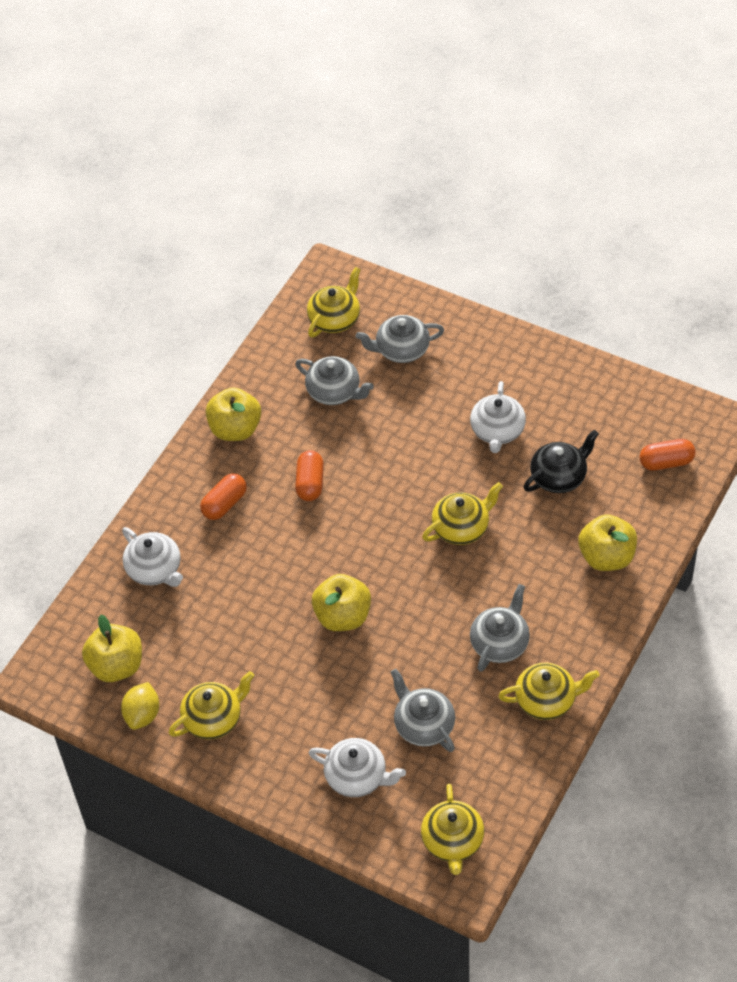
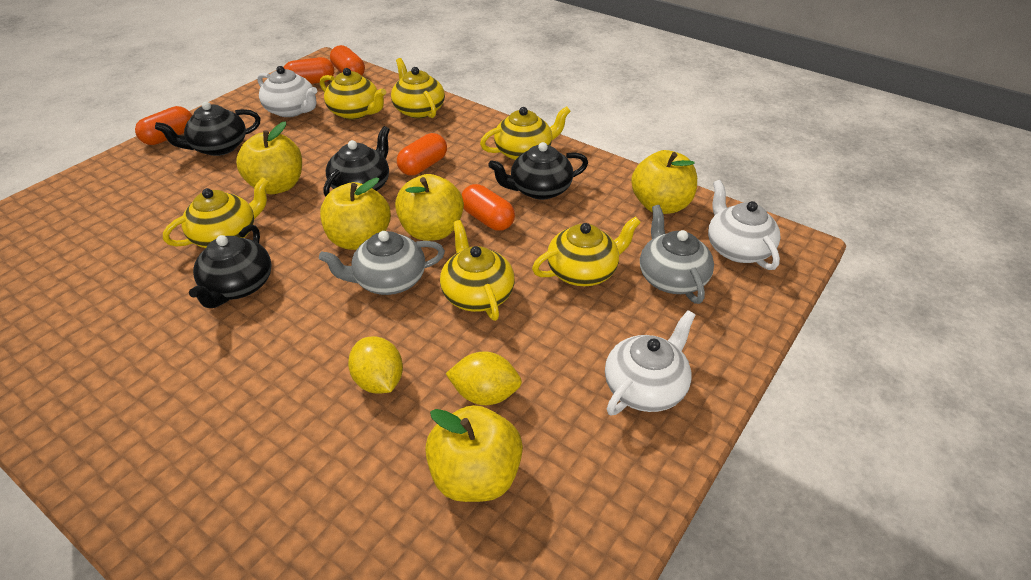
black teapot: [524,430,599,493] = 1 -> [155,102,261,156] [189,225,272,308] [324,126,390,196] [488,142,588,200] = 4
grey teapot: [295,356,374,405] [356,315,444,363] [391,669,455,752] [470,584,530,672] = 4 -> [319,231,445,295] [640,205,714,304] = 2
orange capsule: [200,473,247,520] [295,450,324,501] [639,439,696,471] = 3 -> [135,106,192,145] [284,57,334,84] [330,45,365,76] [397,133,447,175] [462,184,515,231] = 5
yellow apple: [82,615,142,682] [206,387,261,441] [312,574,371,631] [578,514,637,571] = 4 -> [236,121,302,194] [320,178,391,250] [395,174,464,241] [425,405,523,502] [631,150,697,214] = 5
yellow lemon: [121,682,159,730] = 1 -> [348,336,403,394] [446,351,522,405] = 2
yellow teapot: [169,671,254,740] [307,267,361,338] [421,784,484,875] [422,482,503,545] [498,663,599,720] = 5 -> [163,177,269,248] [320,68,386,119] [391,58,445,118] [440,220,515,321] [480,106,571,160] [532,217,641,286] = 6

